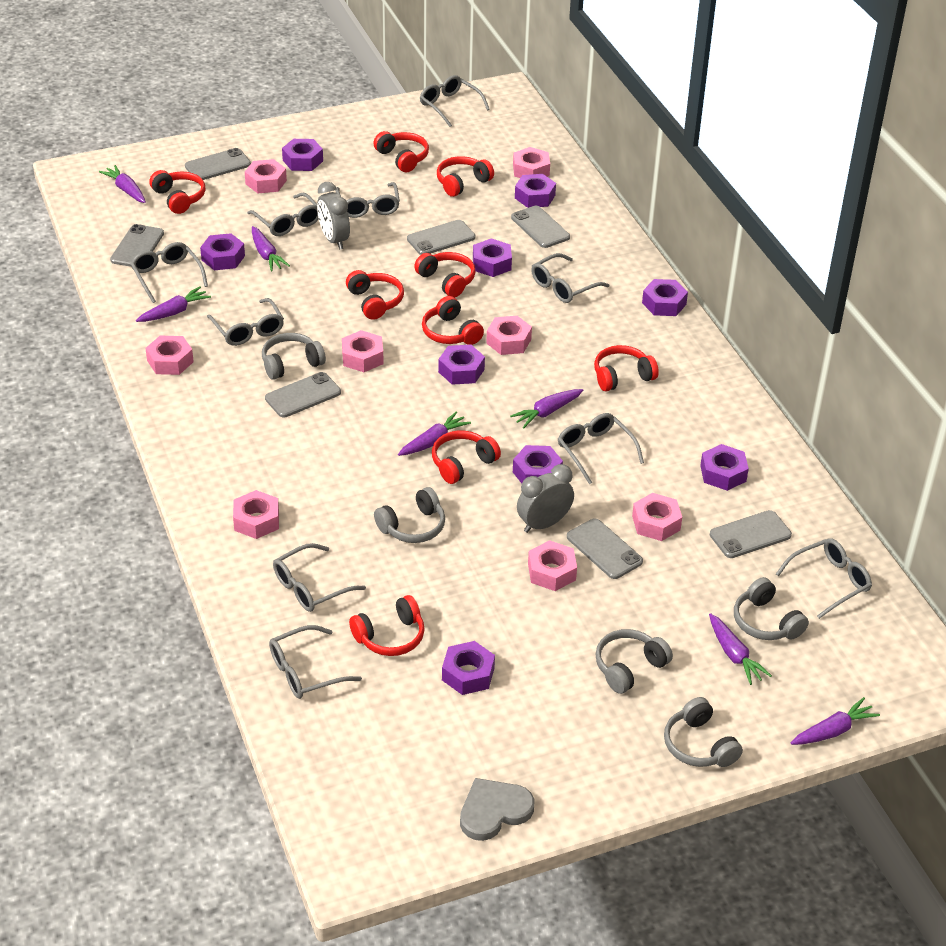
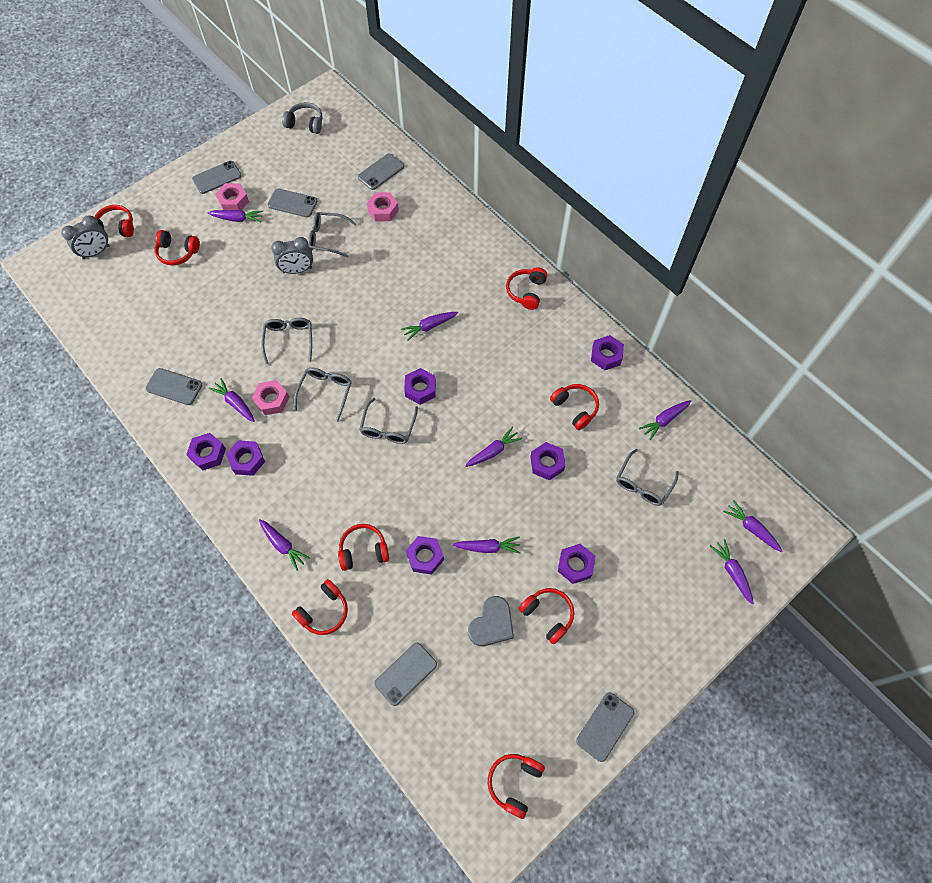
grey glasses: [130,242,208,303] [207,298,284,346] [247,193,319,236] [269,625,362,699] [273,543,366,612] [335,182,400,218] [420,75,490,127] [531,253,609,303] [558,413,644,484] [776,538,872,619] = 10 -> [261,318,312,364] [294,367,352,422] [308,212,357,257] [359,398,418,444] [616,449,678,506] = 5
grey headphones: [262,333,326,380] [374,487,445,543] [595,629,673,694] [664,697,743,767] [734,577,809,640] = 5 -> [282,102,323,134] = 1
grey phone: [110,224,164,267] [185,148,251,180] [265,372,341,418] [407,220,475,255] [511,206,570,248] [567,519,643,579] [710,510,792,558] = 7 -> [145,368,202,405] [192,161,242,194] [267,188,317,217] [358,153,404,190] [374,643,437,706] [576,692,634,762] = 6
pink nut: [145,336,194,375] [233,490,279,539] [245,159,287,193] [342,330,383,372] [486,316,532,355] [513,147,550,178] [528,540,577,591] [632,493,682,541] = 8 -> [215,183,249,210] [252,380,290,415] [367,192,399,222] = 3
purple carrot: [99,165,146,203] [136,287,211,322] [252,226,290,272] [398,411,471,456] [510,389,583,428] [709,613,772,685] [791,697,880,745] = 7 -> [207,210,263,222] [209,378,255,422] [259,519,310,571] [401,312,458,341] [452,536,521,554] [465,427,522,467] [639,400,691,440] [710,539,754,604] [723,500,783,552] = 9
purple nut: [200,233,245,270] [282,139,323,171] [438,345,485,385] [442,641,495,695] [473,238,512,277] [513,445,563,483] [515,174,556,208] [642,279,688,316] [700,444,749,491] = 9 -> [186,433,226,470] [226,440,265,476] [404,368,436,405] [406,536,444,575] [530,442,565,480] [558,544,595,584] [591,335,624,370] = 7
red headphones: [149,170,205,214] [346,270,404,320] [349,595,425,656] [373,131,429,172] [414,252,476,298] [422,296,484,345] [432,430,501,484] [437,156,494,197] [594,345,659,391] = 9 -> [95,205,134,237] [155,230,200,266] [292,579,348,635] [338,524,389,571] [488,754,545,819] [506,267,547,310] [519,588,574,644] [550,384,599,430] = 8

